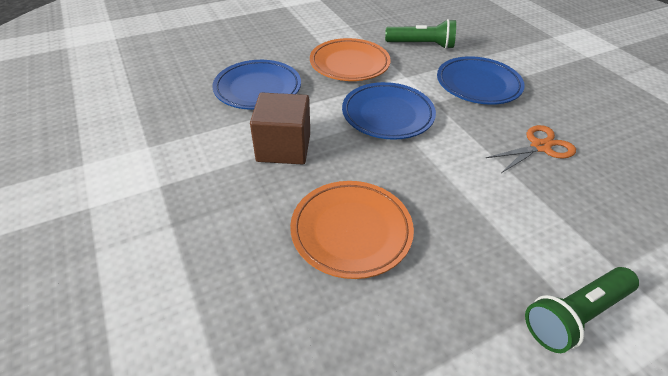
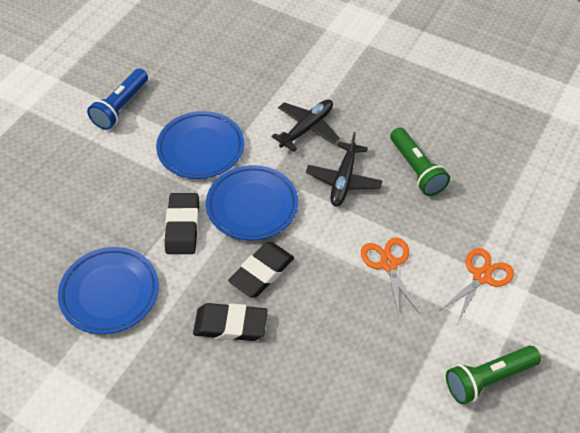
black eraser: none = 0 -> [165,193,199,254] [193,303,268,341] [228,242,294,298] = 3
black plane: none = 0 -> [271,100,339,152] [306,132,383,207] = 2
blue flashlight: none = 0 -> [87,69,148,130] = 1
brown cube: [250,93,310,165] = 1 -> none = 0
orange plate: [290,181,414,279] [310,38,391,81] = 2 -> none = 0
orange scissors: [486,125,576,173] = 1 -> [361,238,420,317] [438,248,514,324] = 2

